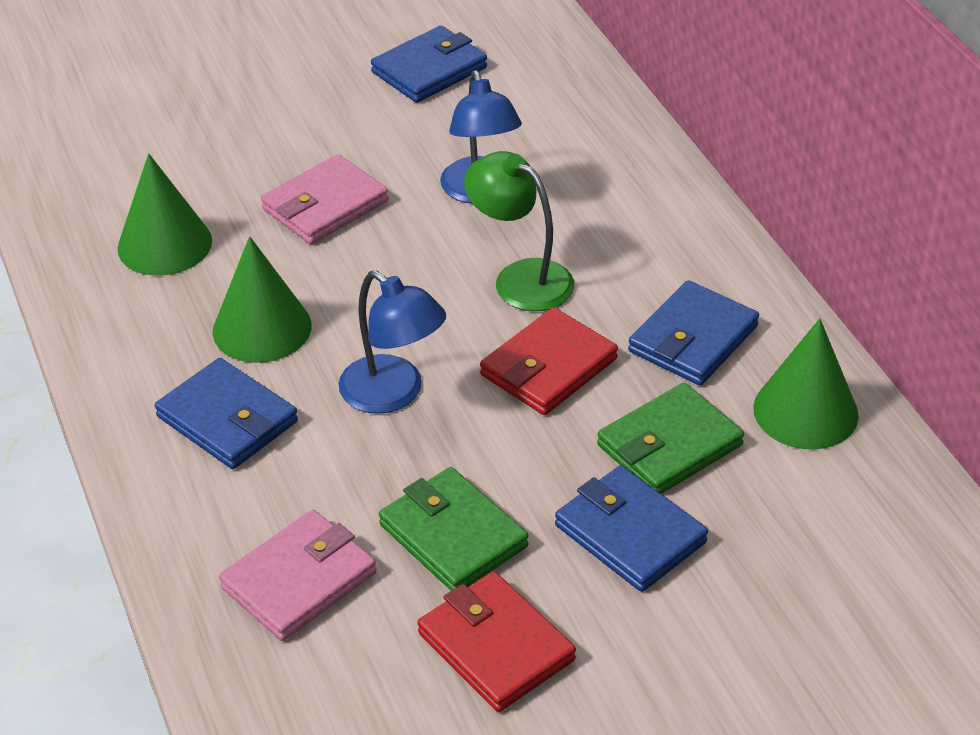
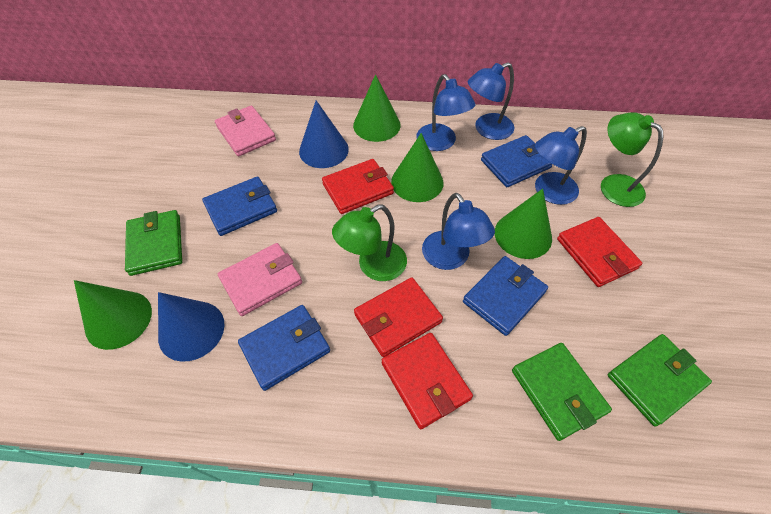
blue cone: none = 0 -> [158,292,225,362] [299,100,349,168] = 2
blue lamp: [339,271,446,414] [440,70,522,203] = 2 -> [416,74,475,151] [422,193,495,270] [468,62,514,140] [535,126,587,205] = 4
green cone: [117,154,212,276] [213,236,312,363] [753,318,859,449] = 3 -> [74,280,152,350] [353,74,401,142] [391,133,443,202] [495,189,552,259] = 4
green lamp: [464,151,574,311] = 1 -> [332,204,407,281] [601,112,663,207] = 2
green wallet: [379,467,529,591] [597,383,744,494] = 2 -> [125,210,182,276] [512,343,612,441] [608,334,712,426] = 3
red wallet: [418,572,576,712] [480,307,618,415] = 2 -> [322,159,394,214] [354,277,443,357] [382,333,473,429] [557,217,642,287] = 4

